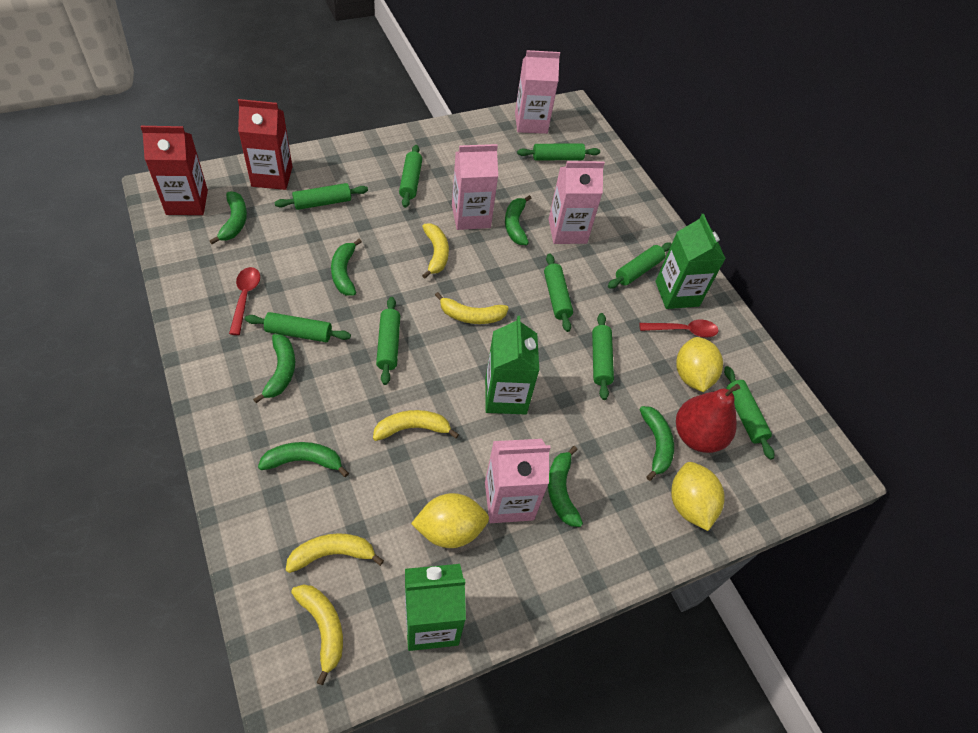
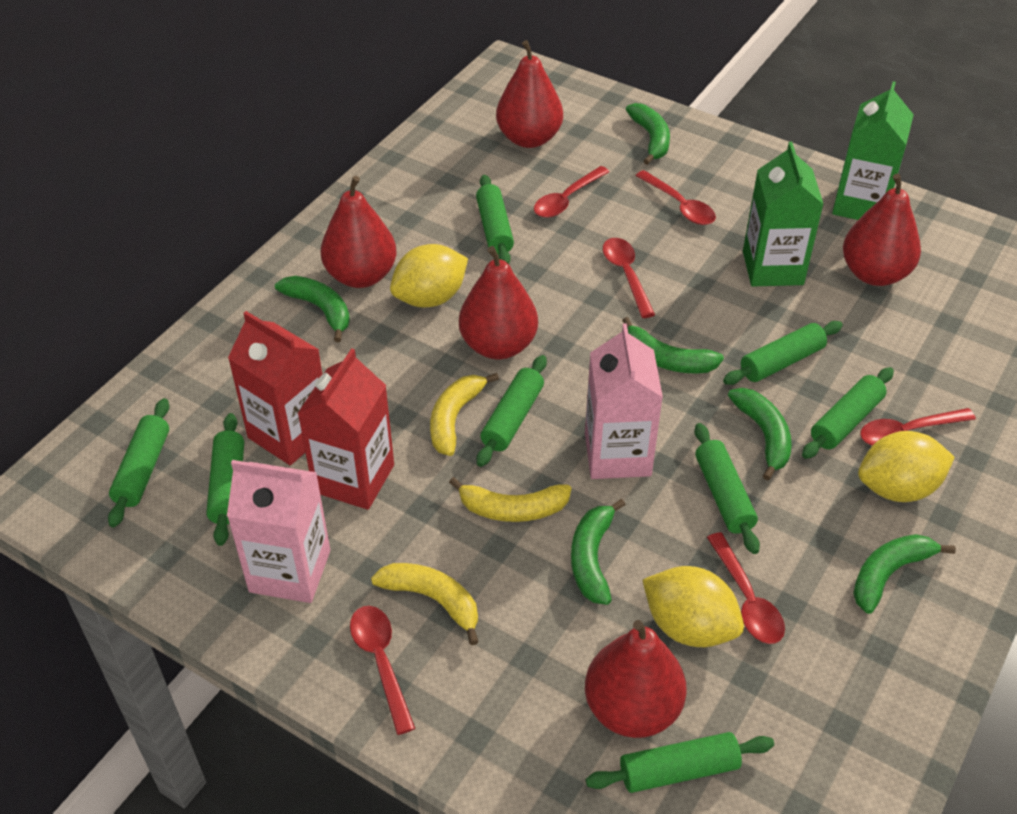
green banana: [209,191,247,244] [253,334,295,403] [258,442,349,477] [331,239,362,296] [505,195,532,245] [548,446,583,527] [640,406,674,481] = 7 -> [275,276,350,342] [571,499,626,605] [622,317,724,374] [626,103,670,165] [728,388,792,481] [853,534,956,614] = 6
green carton: [405,564,466,651] [485,316,539,414] [655,214,726,309] = 3 -> [743,142,824,286] [832,81,914,220] = 2
green rolling pin: [245,312,351,342] [274,183,368,210] [376,297,400,385] [399,145,422,208] [517,143,600,161] [544,253,573,332] [592,313,614,400] [608,243,672,289] [724,366,774,460] = 9 -> [108,398,169,527] [206,413,244,546] [476,175,514,264] [477,355,547,467] [586,732,774,793] [695,423,760,554] [723,321,843,385] [802,367,894,459] = 8
pink carton: [452,144,498,230] [485,439,550,523] [515,50,560,134] [549,161,605,244] = 4 -> [227,460,330,603] [585,323,663,479] = 2
red pear: [676,384,740,453] = 1 -> [321,176,396,288] [459,246,538,359] [496,40,563,148] [585,620,687,738] [843,174,921,286] = 5
red spoon: [229,267,260,335] [639,320,718,337] = 2 -> [350,606,415,735] [534,166,609,218] [603,238,655,318] [636,170,716,225] [707,532,785,644] [860,408,976,446] = 6
yellow banana: [286,533,384,573] [291,584,343,685] [373,410,459,441] [422,223,449,279] [435,292,509,324] = 5 -> [371,563,478,645] [430,373,499,456] [449,477,571,522] = 3

